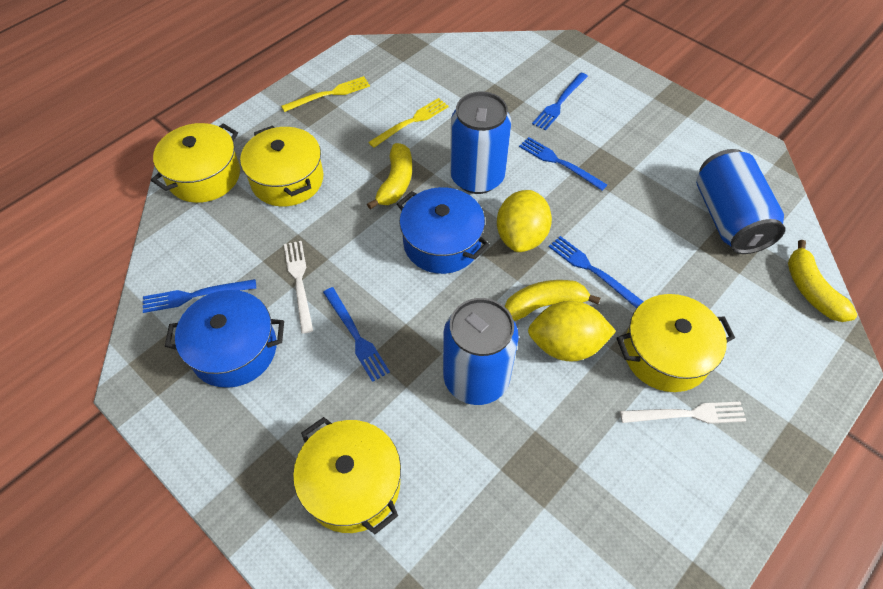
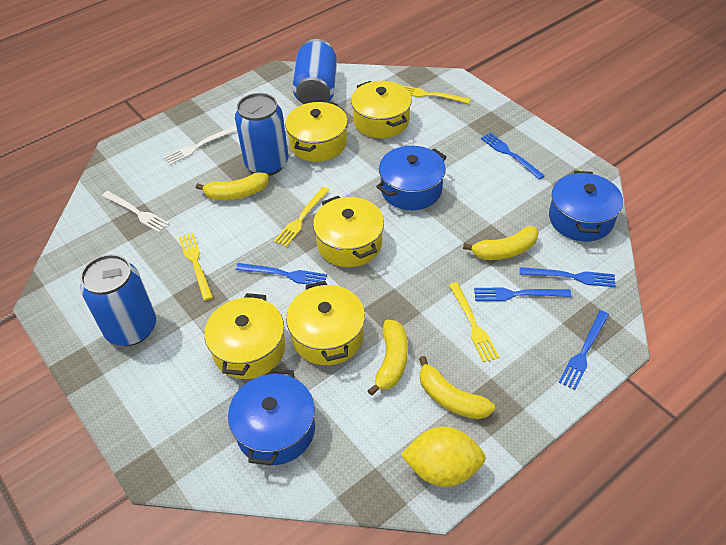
blue pot: [165,290,284,388] [397,187,490,274] = 2 -> [228,368,315,466] [376,146,447,210] [549,171,623,241] = 3
yellow banana: [367,143,412,210] [505,280,600,321] [788,240,857,322] = 3 -> [196,172,269,200] [367,319,408,396] [419,356,495,419] [463,226,539,260] = 4
yellow fork: [281,76,370,112] [368,98,449,148] = 2 -> [179,233,213,301] [274,187,329,247] [404,86,471,104] [449,282,499,363] = 4
yellow lemon: [497,190,552,252] [528,301,616,362] = 2 -> [401,427,486,487] = 1
yellow pot: [151,123,240,203] [240,125,324,207] [293,417,401,534] [617,294,735,392] = 4 -> [204,293,286,379] [285,101,348,162] [286,281,365,365] [313,196,384,267] [351,81,412,138] = 5

